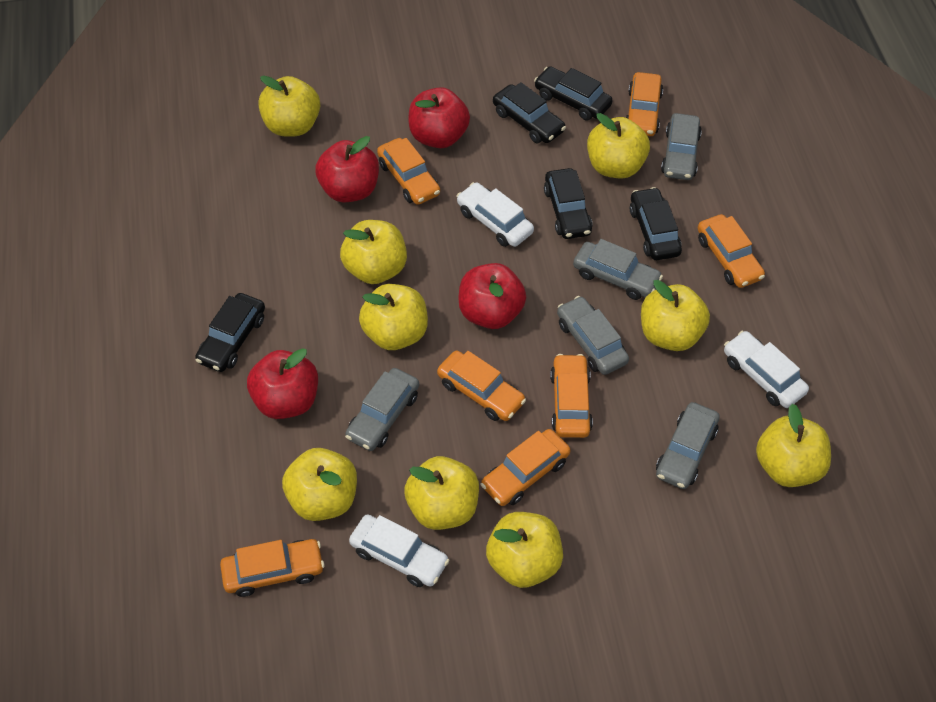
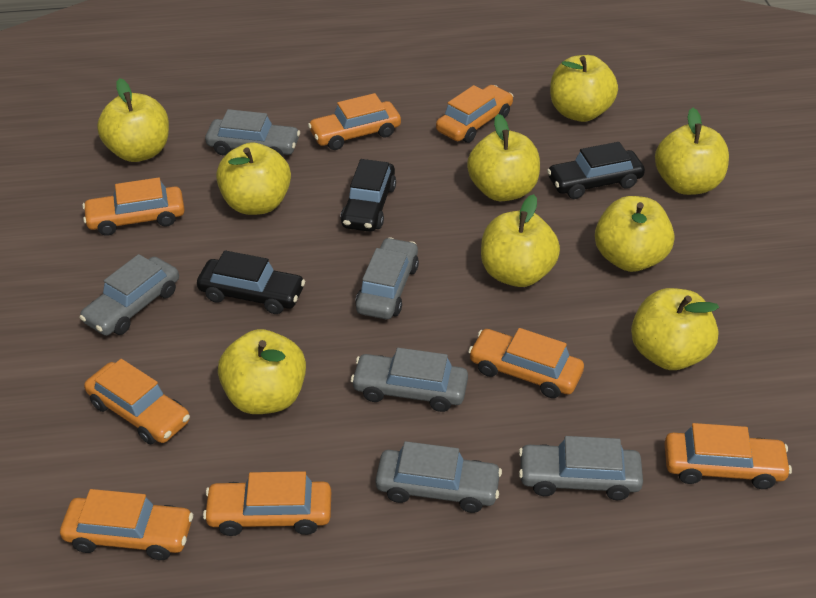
black car: [195,293,265,372] [493,82,566,144] [534,66,613,120] [544,168,593,239] [630,187,682,260] = 5 -> [197,250,305,314] [340,159,396,232] [547,142,645,199] = 3
grey car: [345,368,419,451] [557,296,629,375] [573,239,663,300] [656,402,720,489] [661,113,702,180] = 5 -> [79,254,179,336] [205,109,300,157] [351,348,468,412] [355,237,419,319] [375,441,502,513] [519,436,643,500] = 6
orange car: [220,539,324,597] [377,138,440,205] [437,351,526,421] [481,429,570,506] [550,354,593,438] [626,72,663,136] [698,214,765,288] = 7 -> [60,489,193,560] [82,177,185,236] [84,359,190,444] [203,471,331,536] [308,93,401,150] [436,85,513,143] [468,328,584,398] [664,423,792,489] = 8
red apple: [247,348,318,419] [315,136,379,202] [409,87,470,148] [458,263,526,329] = 4 -> none = 0
white car: [349,514,450,587] [457,182,534,247] [724,331,809,408] = 3 -> none = 0

